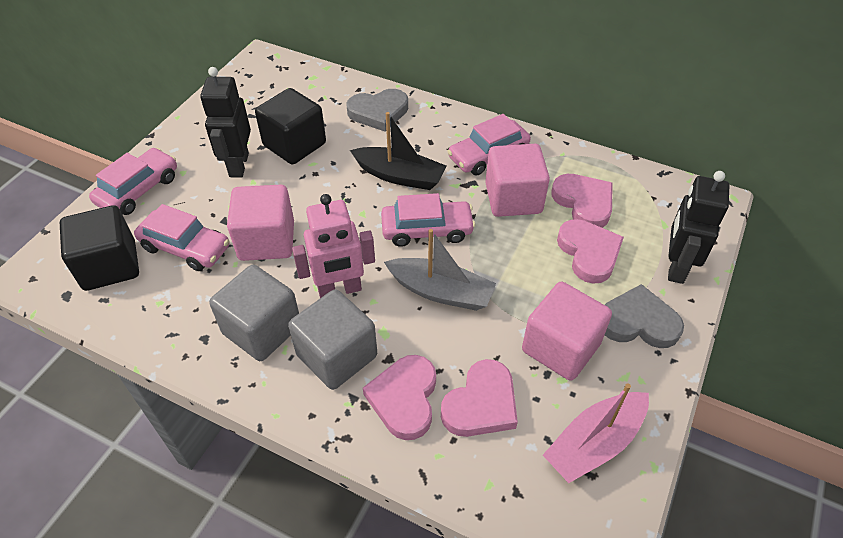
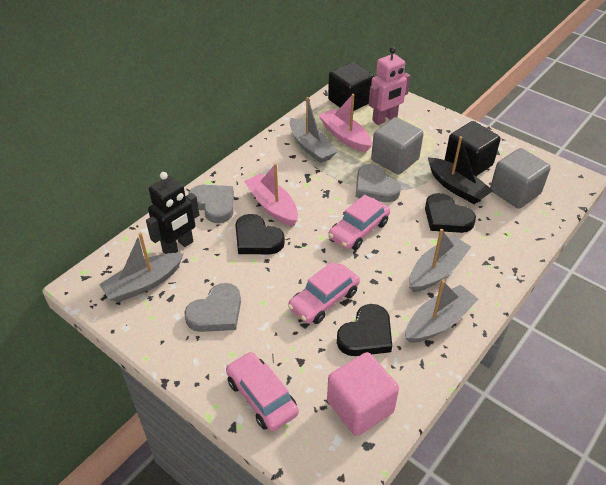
black heart: none = 0 -> [235,214,285,254] [337,304,392,356] [425,193,476,233] = 3
black robot: [200,67,251,178] [668,171,730,284] = 2 -> [146,172,200,254] = 1
grey boat: [384,229,496,311] = 1 -> [99,233,183,302] [290,97,338,163] [405,280,478,343] [409,229,471,292] = 4
grey heart: [347,89,408,132] [605,284,684,348] = 2 -> [184,283,241,332] [188,185,234,223] [356,164,401,202] = 3
pink boat: [543,383,649,483] = 1 -> [244,163,298,226] [319,94,372,152] = 2
pink car: [89,148,177,215] [134,204,229,271] [381,193,475,247] [447,114,531,176] = 4 -> [226,352,299,431] [288,262,360,324] [328,195,390,250] = 3
pink cube: [227,185,294,261] [485,144,550,217] [522,282,612,380] = 3 -> [327,352,399,436] = 1
pink heart: [363,355,436,440] [441,359,518,437] [551,174,613,228] [557,219,624,284] = 4 -> none = 0

